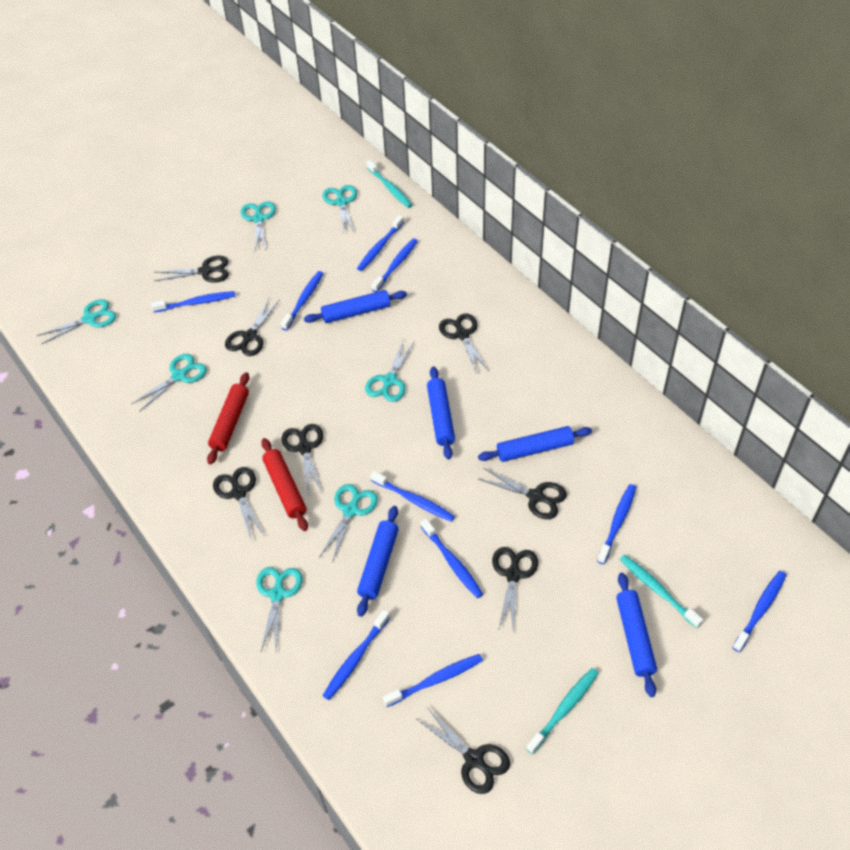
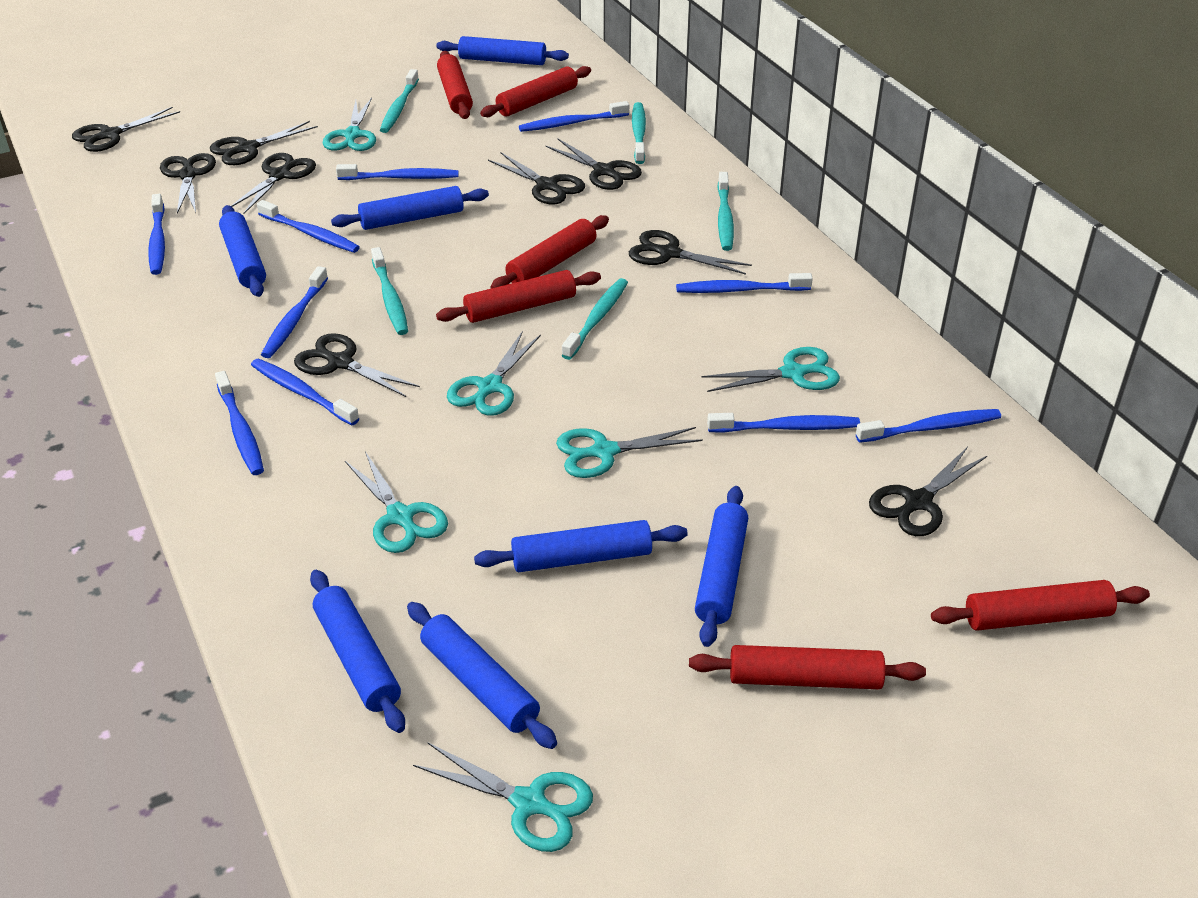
black scissors: [154,255,229,283] [213,467,265,538] [225,298,280,356] [281,424,323,493] [417,707,510,794] [439,313,489,373] [479,468,567,519] [492,547,538,631] = 8 -> [72,107,180,152] [160,153,216,214] [210,121,318,165] [231,153,316,214] [294,333,420,397] [488,152,585,205] [545,139,642,190] [629,230,752,275] [869,447,987,536] = 9
blue rolling pin: [304,290,407,323] [357,506,398,617] [427,367,455,459] [478,426,592,462] [616,573,657,697] = 5 -> [219,205,266,297] [310,570,405,733] [331,186,489,230] [407,602,557,749] [436,36,569,65] [474,520,688,572] [695,486,748,647] = 7
red rolling pin: [207,372,249,465] [261,438,308,531] = 2 -> [436,270,601,323] [437,51,473,119] [480,66,591,117] [491,215,609,288] [689,645,926,689] [931,580,1150,631] = 6
turquoise scissors: [37,299,116,344] [132,354,207,412] [241,201,276,250] [256,567,303,651] [319,484,378,563] [323,185,357,234] [365,340,415,402] = 7 -> [323,98,376,151] [345,451,448,553] [413,742,593,852] [447,331,541,416] [556,427,703,478] [701,347,840,392] = 6
turquoise toothbrush: [366,160,412,208] [526,668,598,754] [620,555,703,628] = 3 -> [371,247,408,335] [380,69,419,133] [561,278,628,360] [632,102,646,164] [717,172,734,251] = 5

